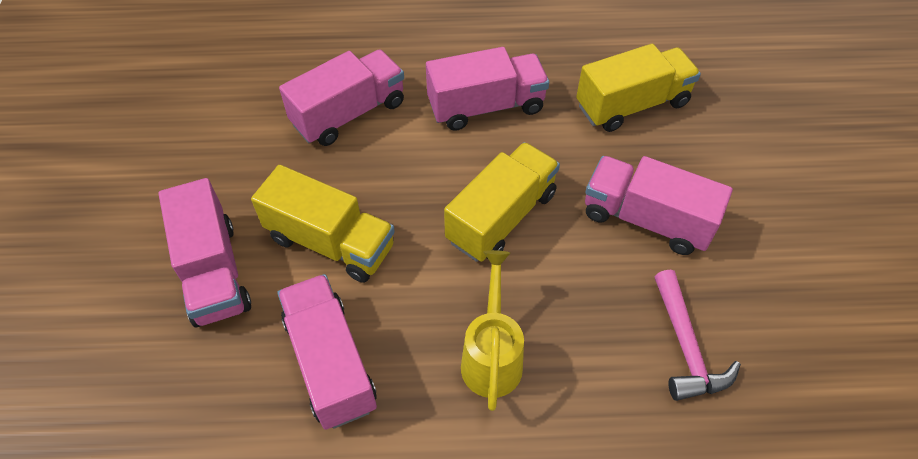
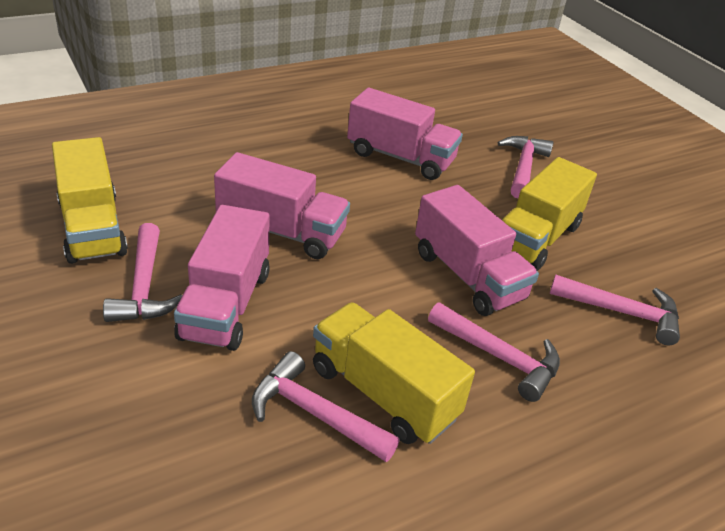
pink hammer: [654,269,741,401] = 1 -> [103,223,183,322] [252,351,400,462] [428,302,560,402] [497,136,553,198] [550,274,680,345] = 5
pink truck: [158,178,251,327] [278,274,377,430] [279,49,404,146] [426,47,549,131] [585,156,733,255] = 5 -> [174,205,270,351] [214,152,350,259] [347,88,463,180] [415,185,539,316] = 4
yellow watering can: [461,250,524,411] = 1 -> none = 0

